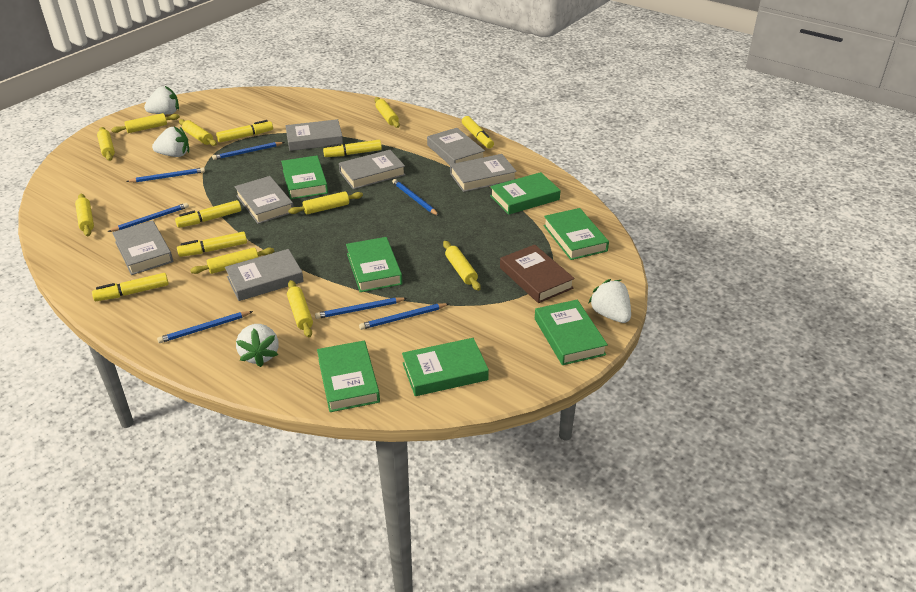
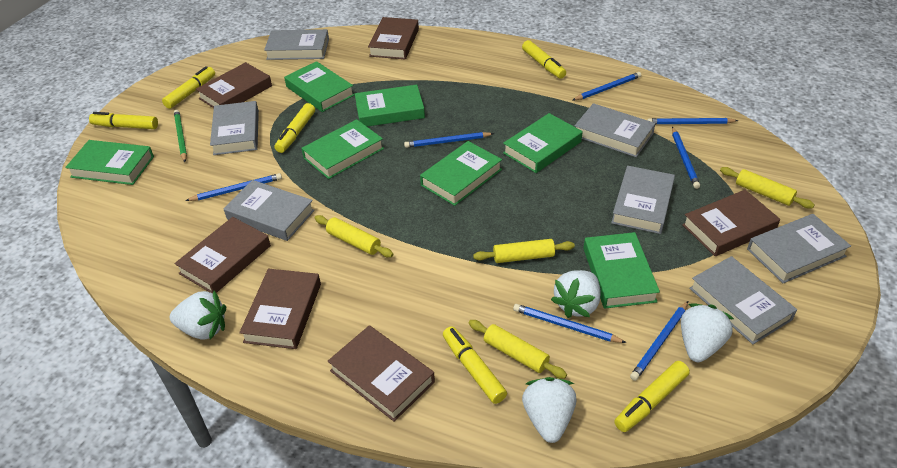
brown book: [500,244,575,303] = 1 -> [174,217,271,294] [196,62,272,108] [239,269,321,349] [328,325,435,422] [368,17,419,59] [682,190,780,256] = 6
green pencil: none = 0 -> [174,110,187,162] = 1
yellow rolling pin: [75,194,94,236] [97,127,115,161] [111,113,180,133] [179,119,217,146] [190,247,274,274] [287,280,313,338] [288,191,363,214] [375,97,400,128] [443,241,481,291] = 9 -> [315,215,393,257] [469,320,567,379] [473,239,575,263] [720,167,814,209] = 4

